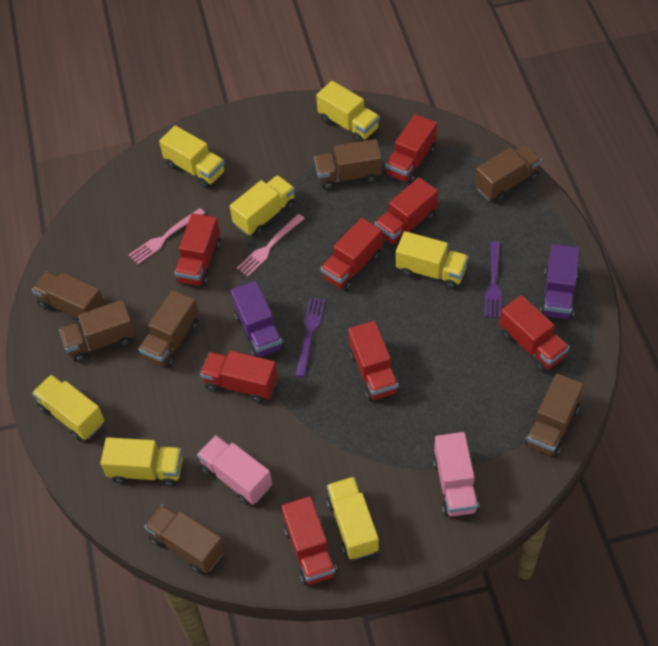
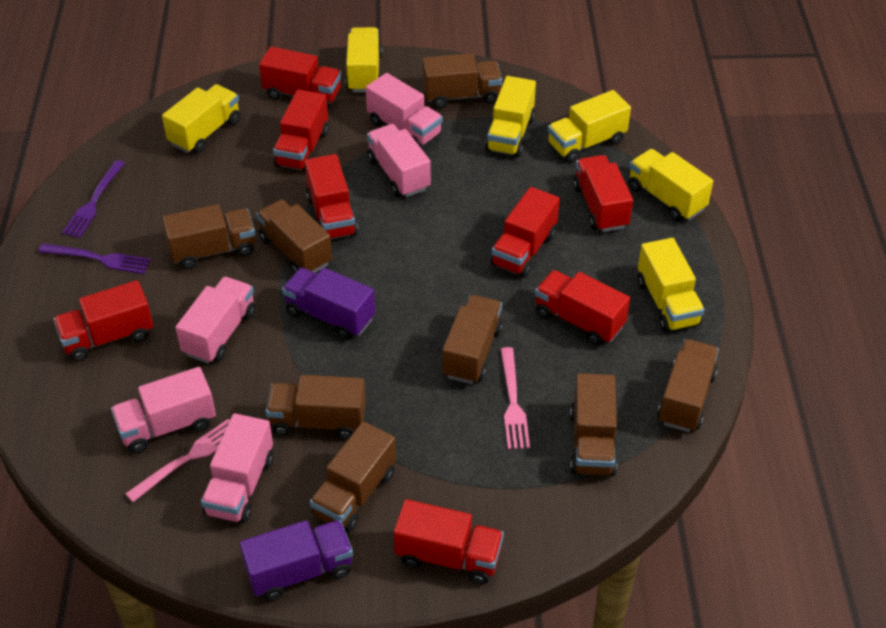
brown truck: [32,271,105,326] [59,300,135,362] [139,290,199,368] [144,504,225,574] [314,139,382,190] [475,145,541,202] [525,373,584,457] = 7 -> [162,204,255,269] [256,199,332,273] [266,375,366,439] [310,422,396,532] [423,53,502,108] [442,295,503,384] [570,373,617,476] [657,339,719,432] = 8
pink truck: [197,435,272,505] [433,432,479,517] = 2 -> [111,367,216,453] [175,277,256,364] [201,413,274,523] [366,73,443,148] [367,124,431,197] = 5
yellow truck: [32,375,105,441] [101,437,183,487] [159,126,225,188] [230,175,295,236] [316,81,380,142] [326,477,379,560] [396,231,469,290] = 7 -> [162,84,240,154] [345,27,382,93] [485,76,536,157] [548,90,631,163] [629,149,713,222] [638,238,704,332] = 6

